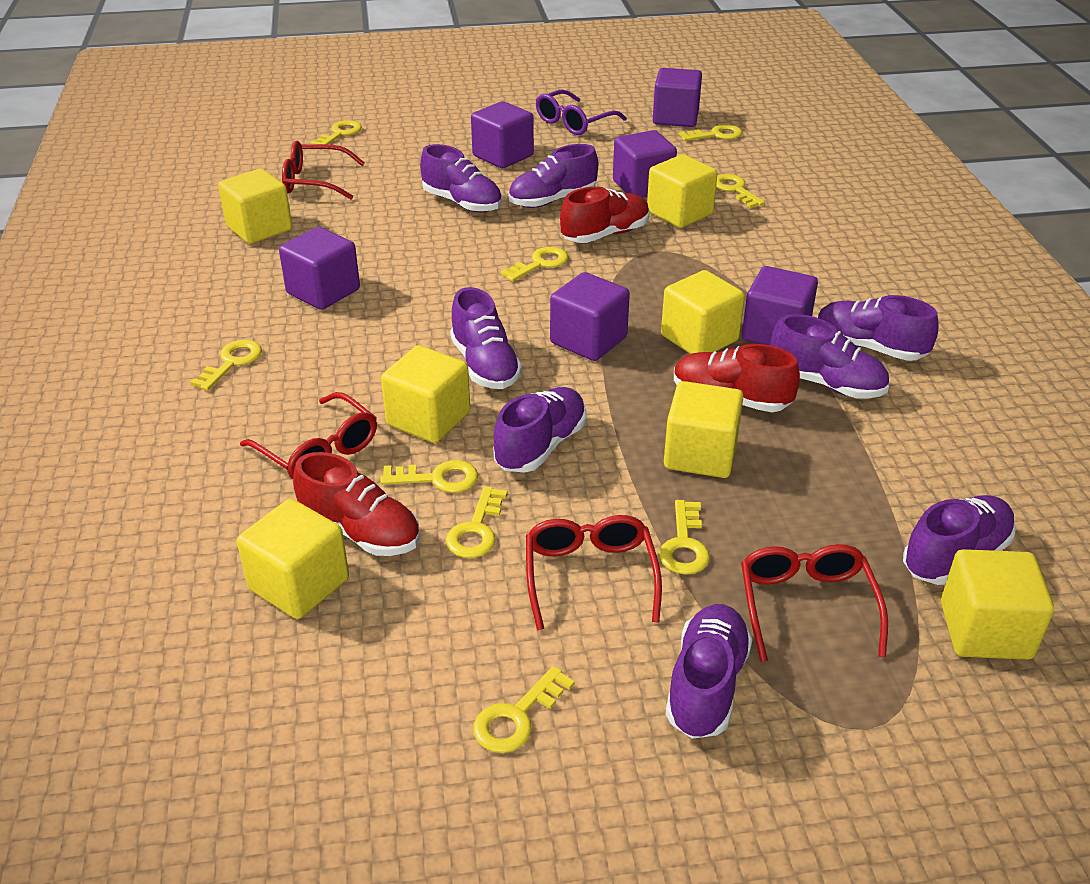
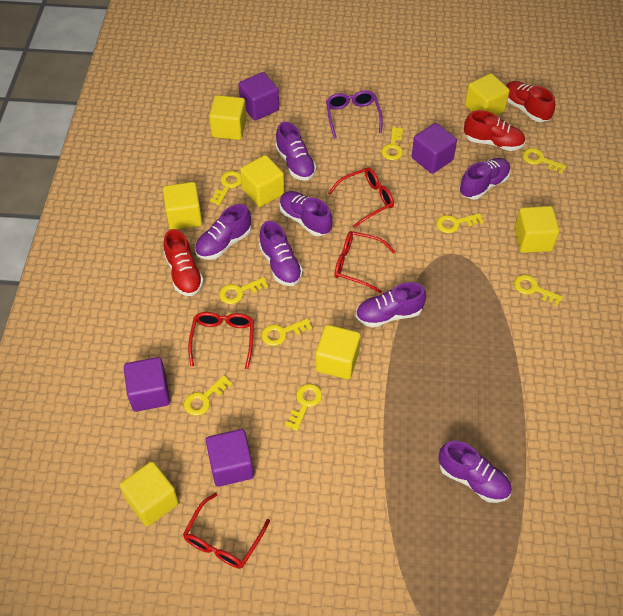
purple cube: [279,227,360,310] [471,101,534,168] [550,272,630,361] [613,130,677,198] [653,68,702,127] [742,266,818,345] = 6 -> [124,357,170,412] [206,429,254,487] [238,72,279,121] [412,123,457,174] = 4
purple shoe: [420,144,502,212] [450,287,522,389] [493,387,586,473] [508,144,598,208] [665,604,753,739] [770,314,889,399] [817,295,939,361] [903,495,1016,585] = 8 -> [195,204,251,260] [259,221,303,286] [275,122,316,180] [279,191,333,236] [356,282,426,328] [438,441,512,503] [459,158,510,199] = 7

